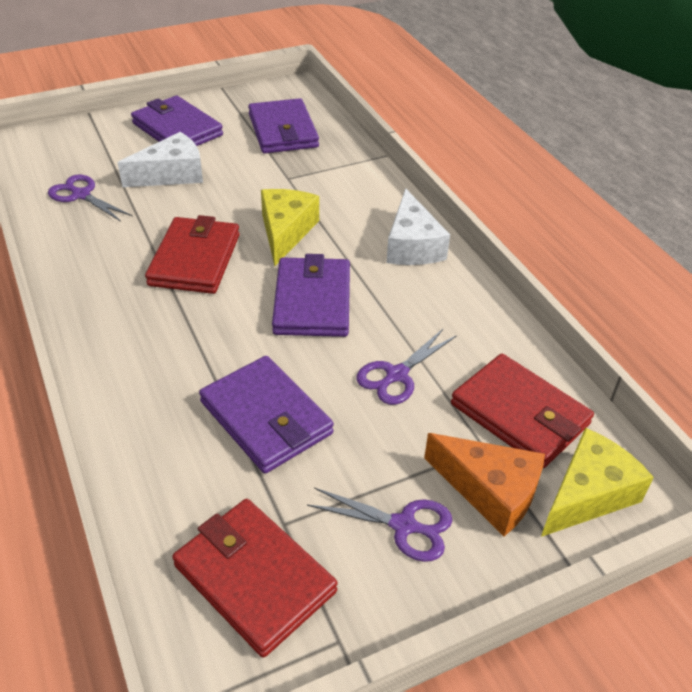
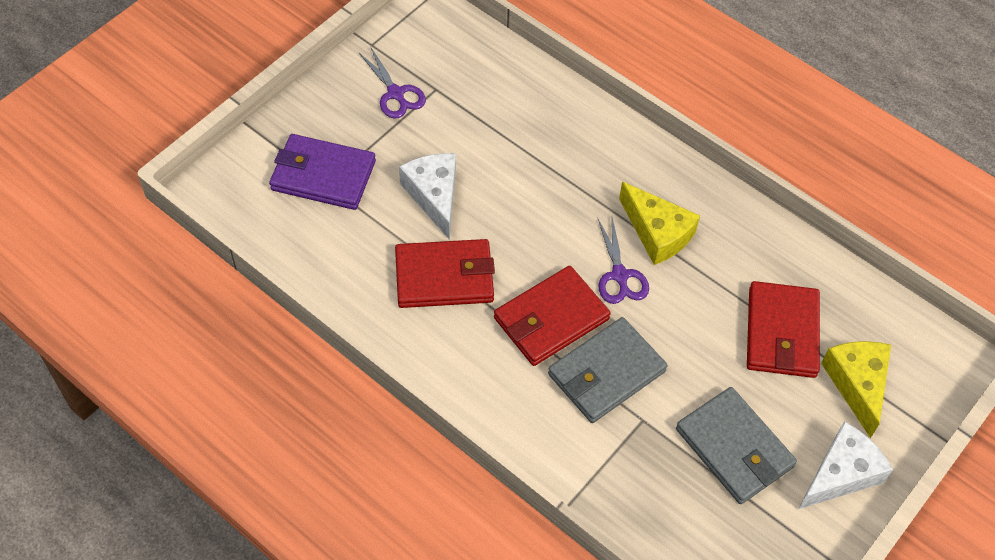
grey wallet: none = 0 -> [548,317,668,423] [676,387,797,504] = 2
orange cheese: [424,433,545,536] = 1 -> none = 0
purple scissors: [48,175,132,222] [307,488,453,562] [356,329,457,405] = 3 -> [358,46,426,119] [597,217,649,304] = 2
purple wallet: [131,96,223,146] [199,356,334,474] [248,98,319,153] [272,254,350,337] = 4 -> [269,134,376,210] = 1

